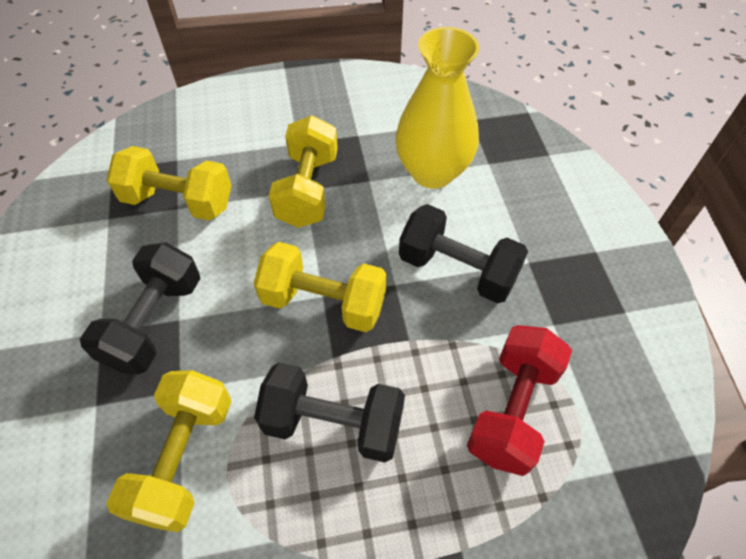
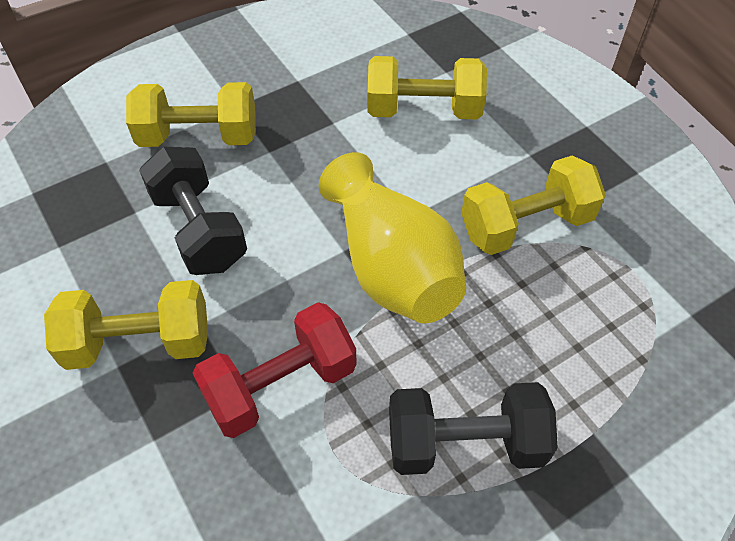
black dumbbell: [80,242,201,374] [254,362,405,462] [399,204,528,304] = 3 -> [139,147,247,275] [389,382,558,475] = 2

